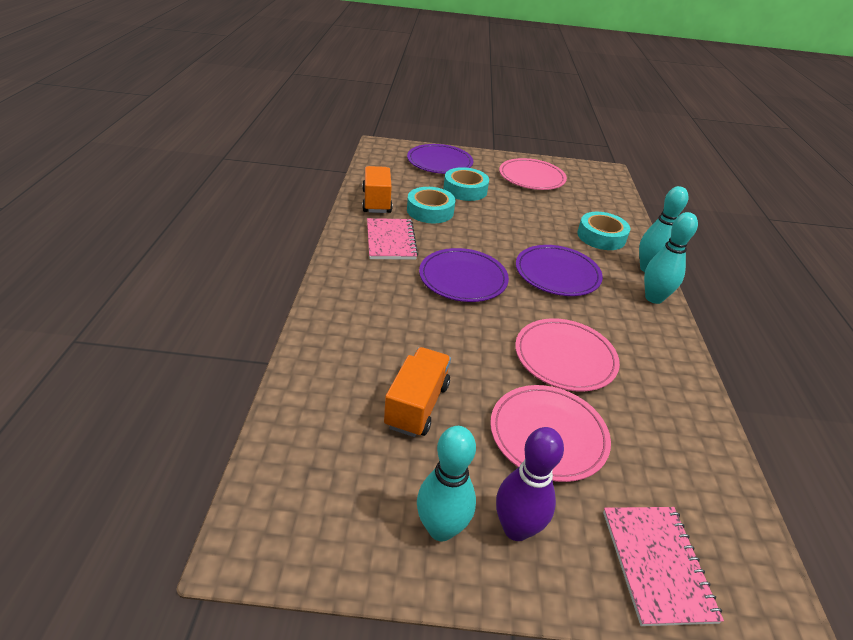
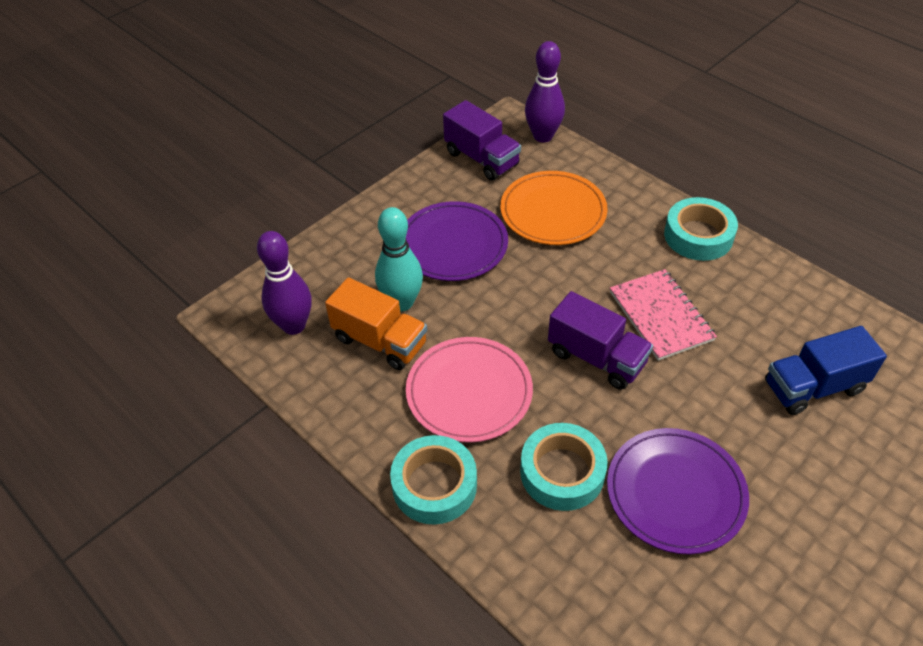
blue truck: none = 0 -> [765,326,887,415] = 1
orange plate: none = 0 -> [500,171,608,245] = 1
orange truck: [362,166,392,213] [384,347,451,437] = 2 -> [325,277,427,370] = 1
pink notebook: [367,218,418,260] [603,507,724,626] = 2 -> [610,269,717,361] = 1
pink plate: [490,385,611,482] [499,158,567,190] [515,318,620,391] = 3 -> [406,337,533,443] = 1
purple bowling pin: [496,427,564,541] = 1 -> [257,231,312,335] [525,41,565,143] = 2
purple plate: [407,144,473,174] [419,248,509,302] [516,245,603,296] = 3 -> [406,201,508,281] [607,428,749,554] = 2
purple truck: none = 0 -> [443,100,521,181] [548,291,653,390] = 2
turquoise bowling pin: [417,426,476,541] [639,186,688,272] [644,212,698,304] = 3 -> [375,207,423,311] = 1

